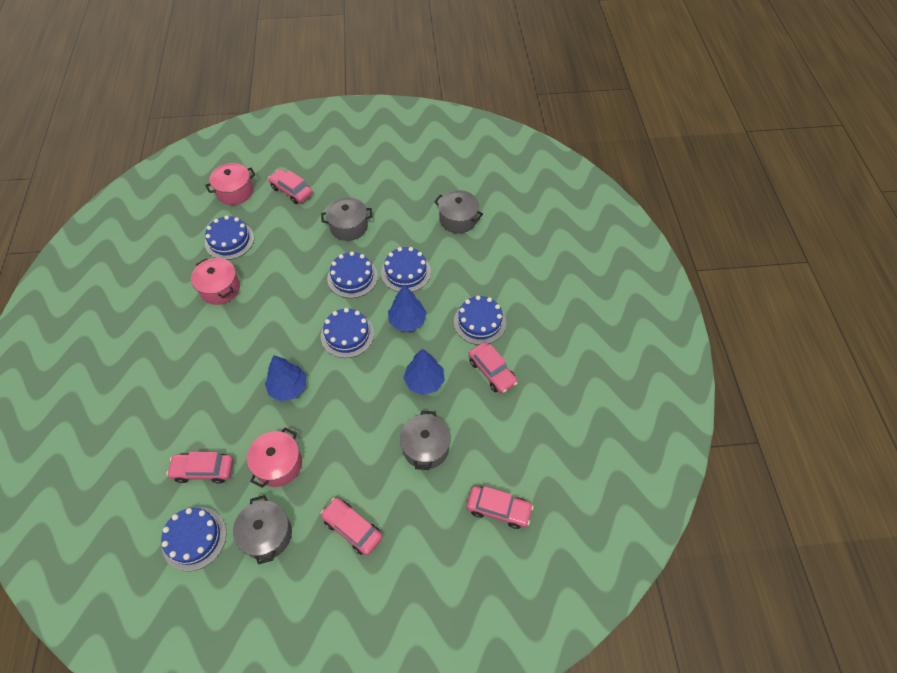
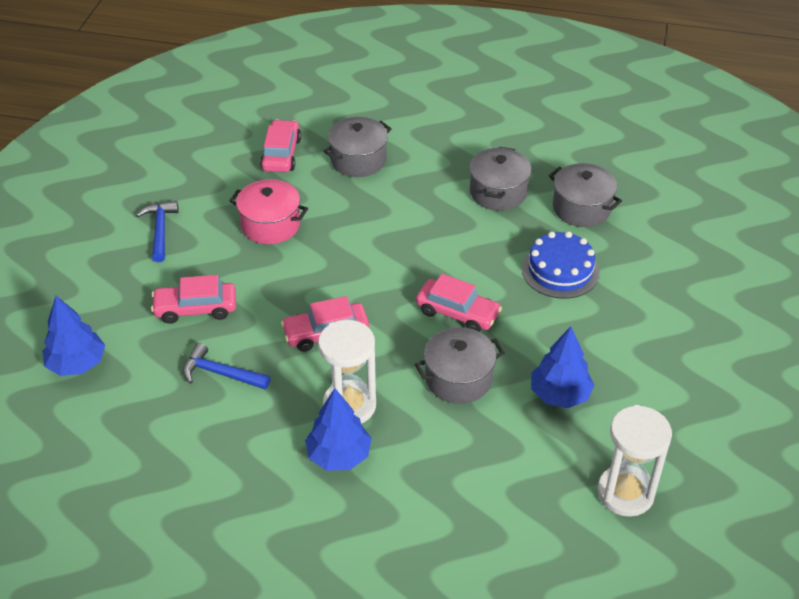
blue cake: [161,507,227,571] [205,215,254,260] [321,308,374,358] [327,251,378,298] [381,247,431,292] [454,295,506,345] = 6 -> [522,231,600,299] = 1
blue hammer: none = 0 -> [136,201,179,262] [183,343,270,389] = 2
pink car: [166,452,233,484] [268,169,313,204] [320,498,383,555] [467,486,534,529] [468,342,518,394] = 5 -> [151,275,236,324] [260,120,301,172] [281,296,369,352] [416,274,502,332] = 4
pink pot: [191,258,240,305] [205,163,256,205] [247,428,302,488] = 3 -> [229,179,308,244] = 1
white hourglass: none = 0 -> [318,320,376,424] [598,405,672,517] = 2

